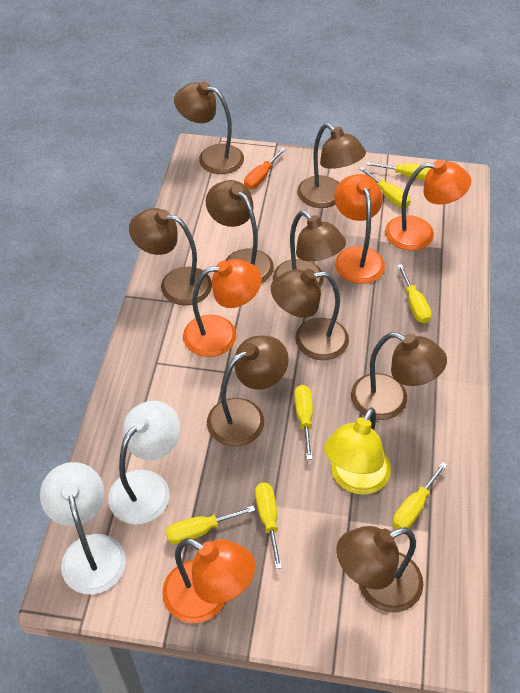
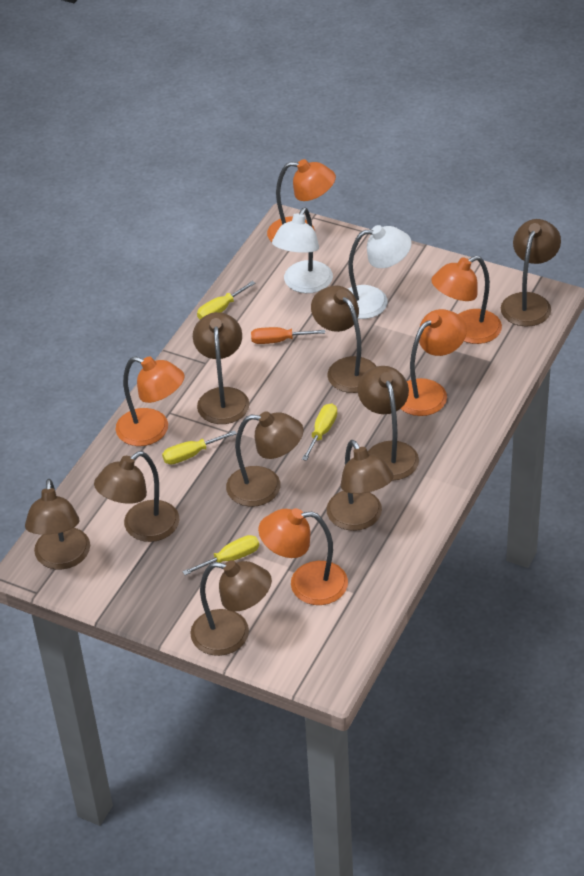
orange lamp: [162,538,255,623] [183,259,262,357] [334,174,385,284] [385,160,471,251] = 4 -> [116,356,185,446] [258,508,348,605] [267,159,336,242] [401,309,467,416] [431,256,502,344] = 5
yellow lamp: [324,407,391,495] = 1 -> none = 0
yellow screwdriver: [166,505,255,544] [255,482,282,569] [294,385,313,460] [359,167,411,208] [366,162,431,180] [393,462,447,529] [397,264,432,323] = 7 -> [162,430,237,465] [182,535,259,575] [197,281,256,319] [302,403,337,461] = 4

